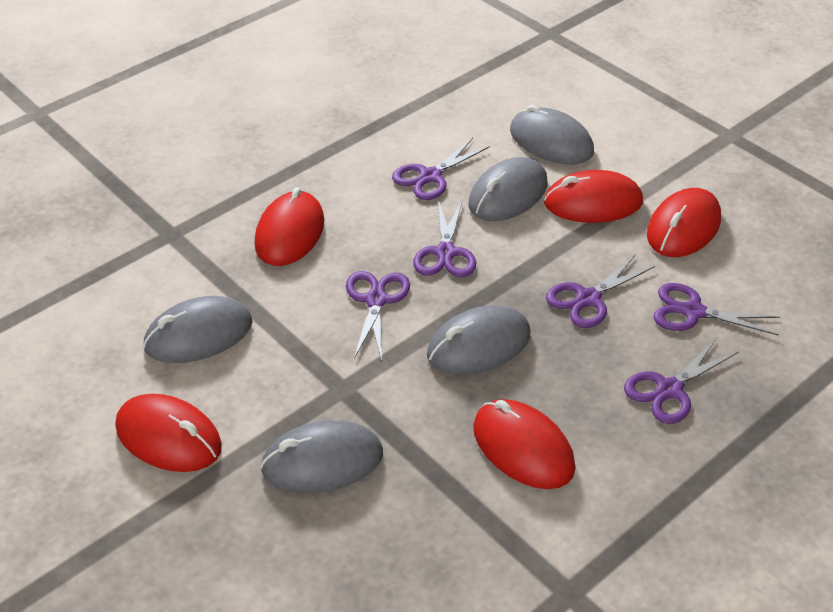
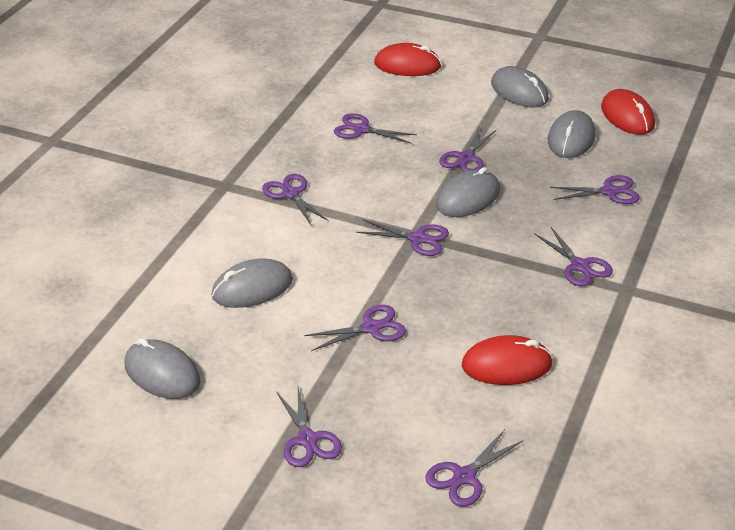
purple scissors: [346,271,410,361] [392,138,490,200] [413,200,476,277] [546,254,655,328] [624,339,738,424] [653,283,780,336] = 6 -> [262,174,329,226] [276,388,342,467] [304,305,406,351] [334,113,417,144] [356,219,449,256] [425,429,523,507] [439,127,496,172] [535,227,613,286] [550,175,640,204] = 9
red mouse: [116,394,222,472] [255,187,324,266] [473,399,575,489] [544,170,643,223] [647,188,721,257] = 5 -> [374,43,442,76] [462,335,553,385] [601,89,655,135] = 3

